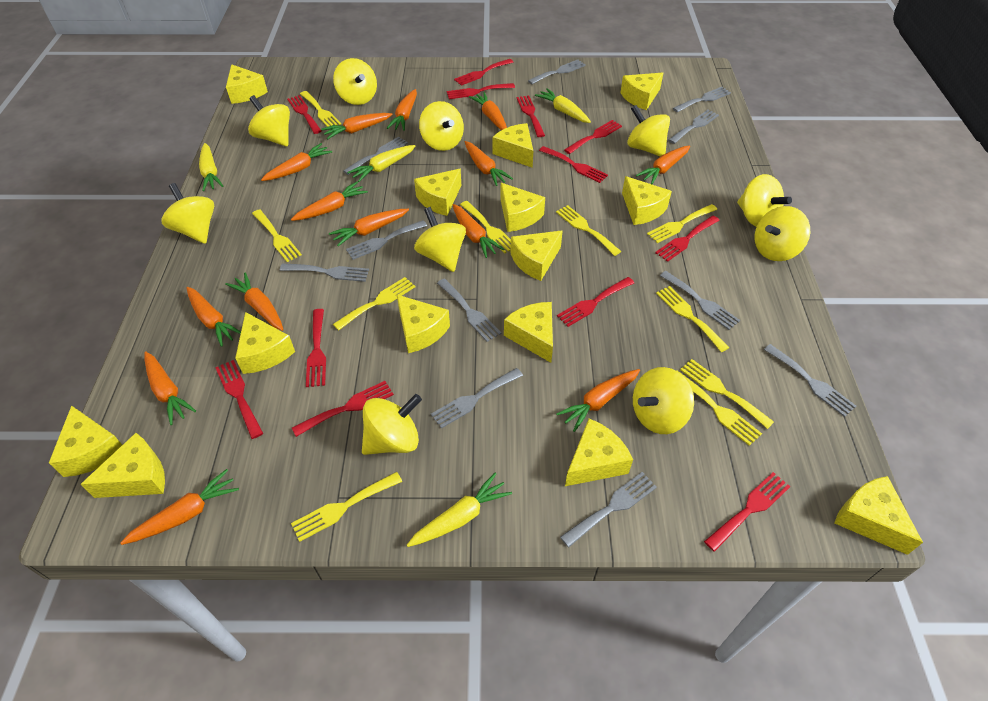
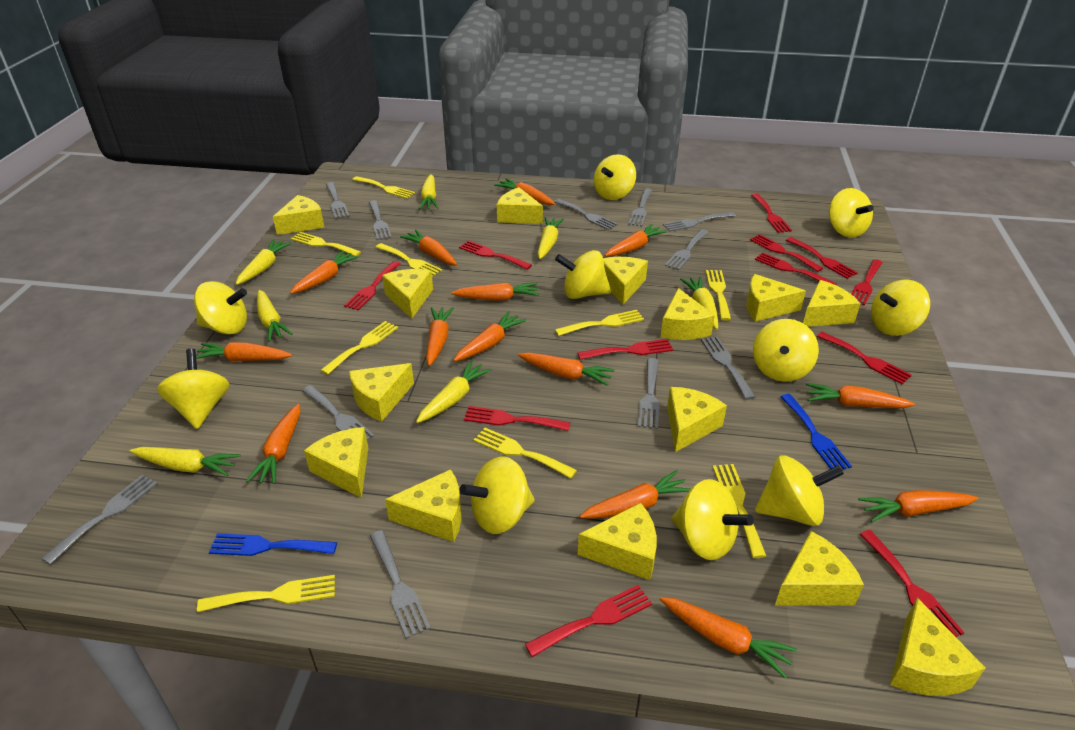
blue fork: none = 0 -> [208,533,337,556] [780,394,852,470] = 2
yellow carrot: [199,143,223,191] [347,145,416,182] [407,472,512,547] [535,88,591,123] = 4 -> [130,447,240,476] [236,239,292,285] [257,290,293,342] [416,360,492,423] [419,174,438,209] [538,217,564,259] [680,276,718,330] = 7
yellow fork: [252,209,302,262] [291,472,402,542] [300,91,341,127] [333,277,415,331] [460,201,511,253] [556,205,621,256] [647,204,717,243] [656,286,729,352] [677,370,762,446] [680,359,774,429] = 10 -> [197,575,335,612] [291,232,361,256] [320,321,398,375] [352,176,415,199] [375,243,442,277] [474,428,577,478] [555,310,644,336] [706,270,731,321] [713,464,766,558] = 9

